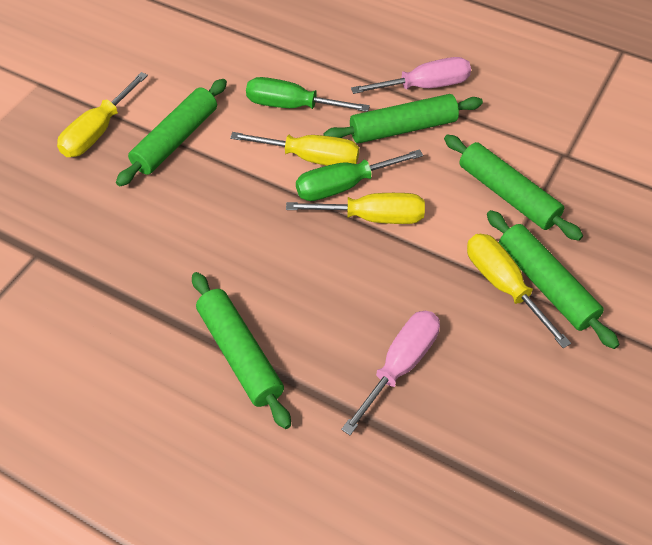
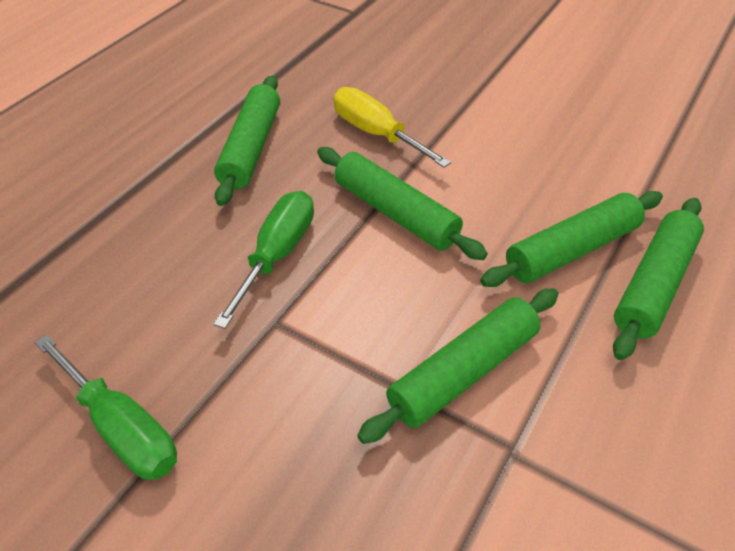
pink screwdriver: [341,311,440,435] [351,57,471,94] = 2 -> none = 0
yellow screwdriver: [57,72,148,157] [230,132,359,166] [286,193,425,224] [467,234,571,348] = 4 -> [333,87,451,168] = 1

